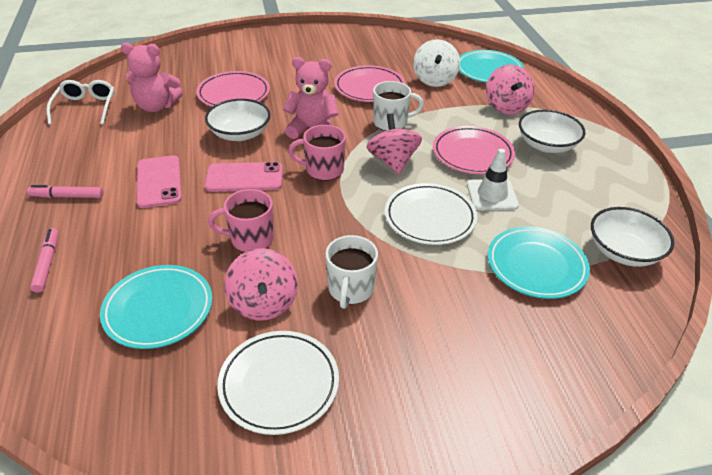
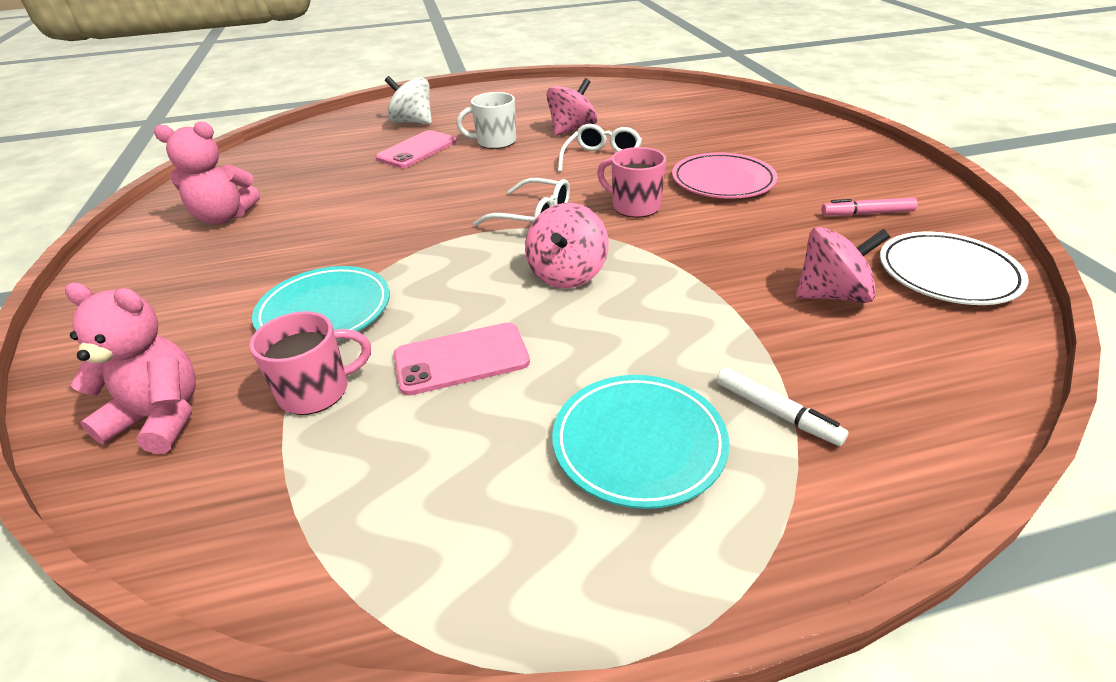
pink marker: [27,185,104,198] [30,228,58,293] = 2 -> [821,198,918,216] = 1
pink plate: [196,71,270,107] [334,65,405,102] [433,126,515,174] = 3 -> [672,152,778,199] = 1
turquoise plate: [100,265,212,349] [459,50,524,83] [488,227,590,299] = 3 -> [252,266,390,340] [552,375,729,509] = 2
white bowl: [205,99,271,141] [519,110,585,153] [591,207,674,267] = 3 -> none = 0
white glasses: [47,80,114,125] = 1 -> [474,178,570,226] [558,124,642,172] = 2
white marker: none = 0 -> [716,367,849,446] = 1
white mug: [325,235,378,309] [373,81,424,131] = 2 -> [456,92,516,149] = 1
white plate: [217,331,339,435] [385,183,477,245] = 2 -> [880,232,1029,305] = 1
white traffic cone: [467,149,519,210] = 1 -> none = 0

